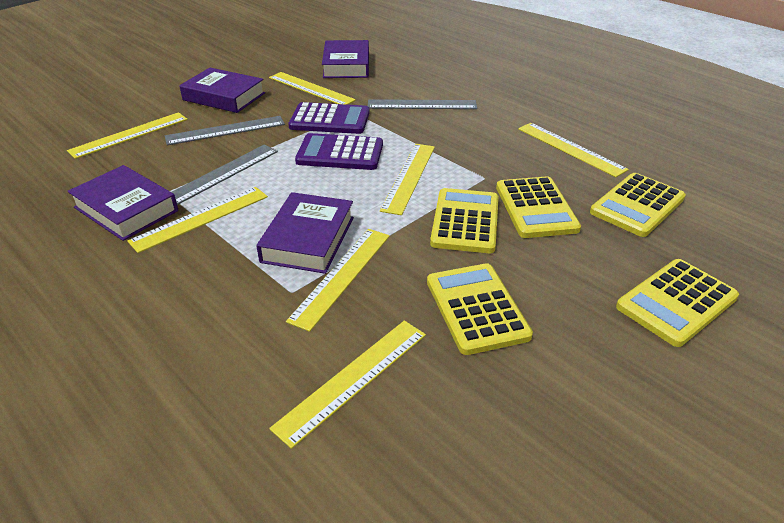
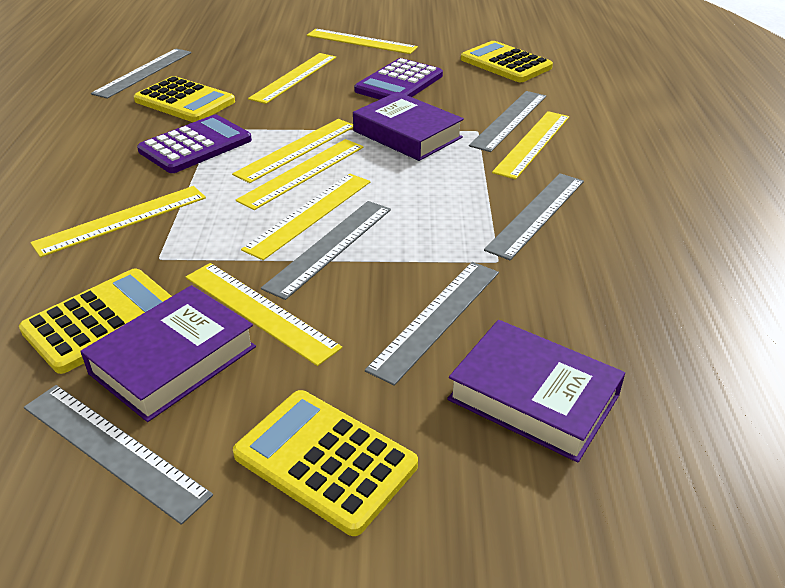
grey ruler: [165,116,285,145] [172,145,278,205] [368,99,477,109] = 3 -> [24,385,213,525] [91,49,191,99] [261,201,391,300] [365,262,499,386] [469,91,546,152] [484,173,584,260] = 6
purple book: [68,165,178,241] [179,68,265,113] [257,192,354,274] [322,40,369,78] = 4 -> [80,285,256,422] [353,92,464,161] [447,320,625,463] = 3
yellow calculator: [427,263,533,355] [430,188,499,253] [496,176,581,238] [590,173,686,237] [616,259,739,347] = 5 -> [19,269,172,374] [134,76,235,122] [233,390,418,536] [461,41,553,82] = 4
yellow ruler: [67,112,188,159] [127,187,268,253] [269,72,356,105] [269,321,426,449] [286,229,390,332] [380,144,435,215] [518,123,629,177] = 7 -> [30,186,206,257] [186,263,342,366] [232,119,353,183] [236,139,364,210] [241,174,370,260] [248,53,336,104] [307,29,418,54] [492,111,569,179] = 8

